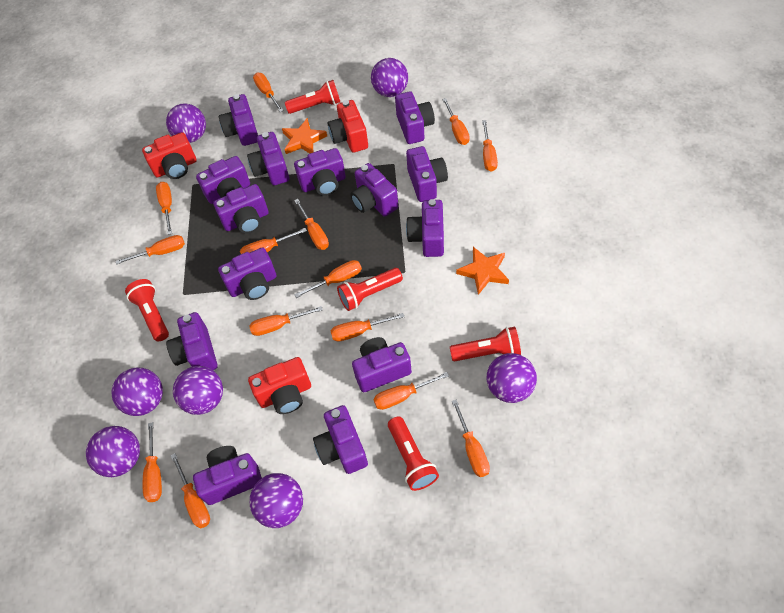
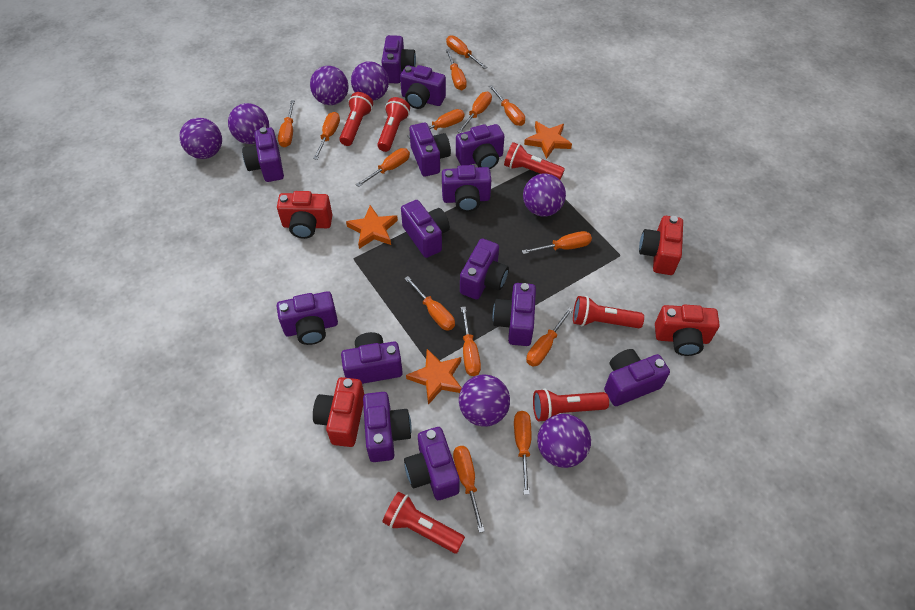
orange star: [282,118,327,154] [456,247,509,295] = 2 -> [346,205,398,249] [406,349,462,405] [524,121,572,159] = 3
red camera: [142,132,197,179] [248,357,311,414] [328,100,368,153] = 3 -> [277,191,332,239] [313,377,365,447] [639,216,683,275] [655,305,720,356] = 4
red flashlight: [125,279,169,341] [285,80,340,114] [337,268,403,311] [388,416,439,491] [450,327,521,362] = 5 -> [339,92,373,146] [377,97,410,152] [382,492,465,553] [504,142,565,180] [533,388,609,422] [573,296,644,328] = 6

